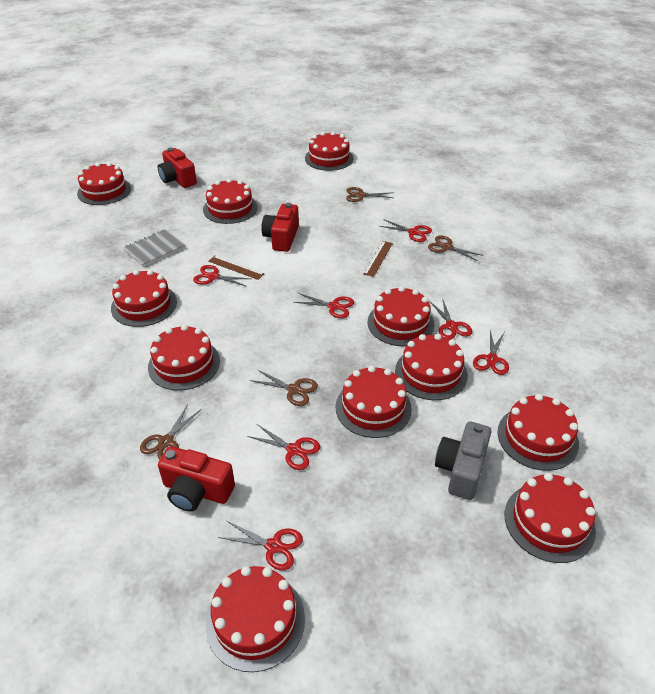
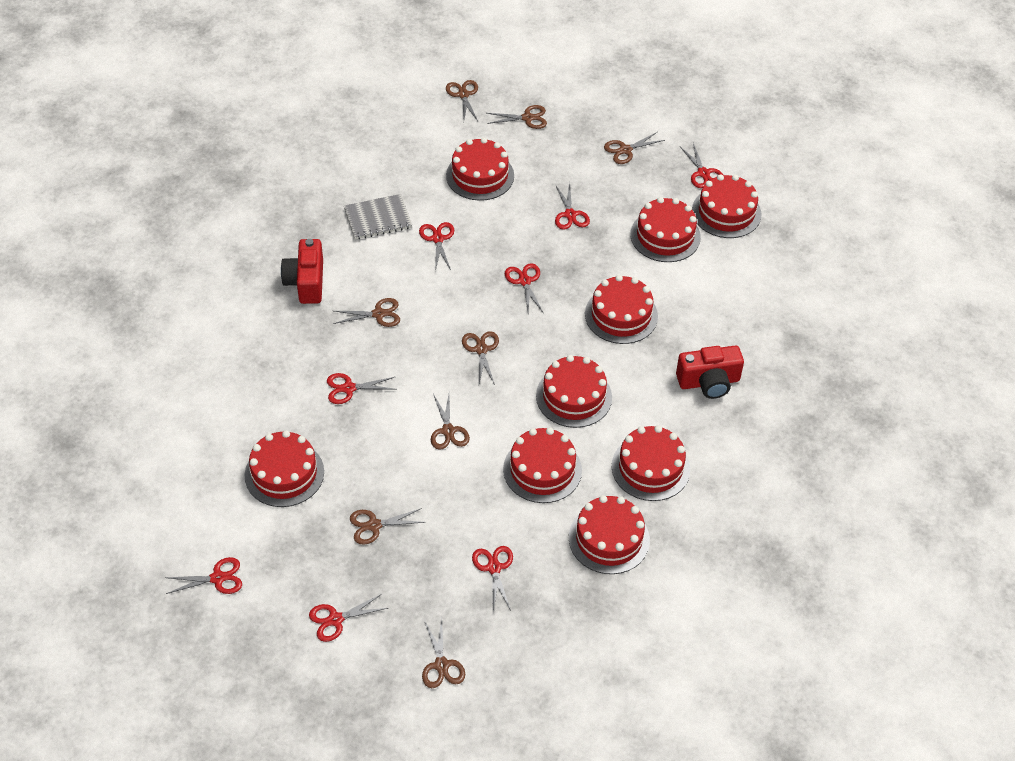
brown ruler: [208,255,265,280] [363,241,393,277] = 2 -> none = 0
brown scissors: [140,404,200,460] [250,369,318,406] [346,187,394,202] [428,235,481,261] = 4 -> [333,298,400,327] [350,508,425,545] [422,618,465,688] [431,394,470,450] [446,80,478,121] [462,331,499,385] [487,105,547,129] [604,132,665,164] = 8
grey camera: [435,421,491,500] = 1 -> none = 0
red cake: [77,162,131,205] [111,270,177,327] [148,325,220,391] [203,178,257,224] [205,566,305,672] [305,131,353,171] [335,366,412,438] [368,286,434,346] [395,334,468,400] [497,394,579,471] [505,473,596,563] = 11 -> [245,430,324,507] [446,137,514,201] [503,427,582,503] [536,355,612,428] [569,495,650,574] [585,275,658,344] [612,425,690,501] [630,197,701,262] [692,174,761,238] = 9
red camera: [158,147,197,188] [158,446,235,512] [261,203,299,252] = 3 -> [281,239,323,304] [676,346,744,399] = 2
red scissors: [193,265,251,286] [218,521,303,570] [247,424,320,470] [294,293,354,318] [380,219,432,242] [430,298,472,340] [473,330,509,375] = 7 -> [165,557,242,594] [309,594,388,642] [327,373,394,404] [419,222,454,271] [472,546,513,611] [505,263,543,312] [555,183,590,230] [680,143,723,188] = 8

